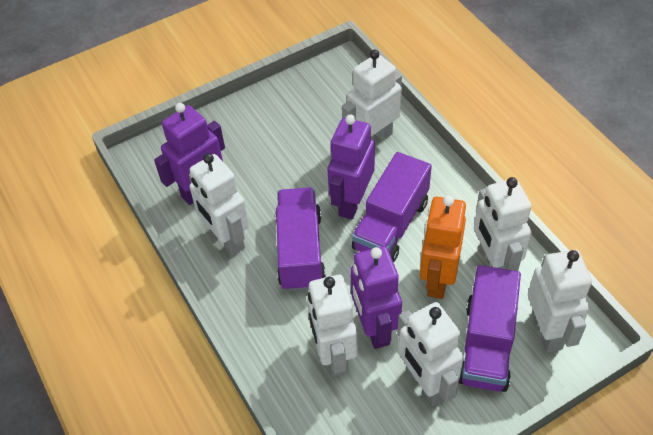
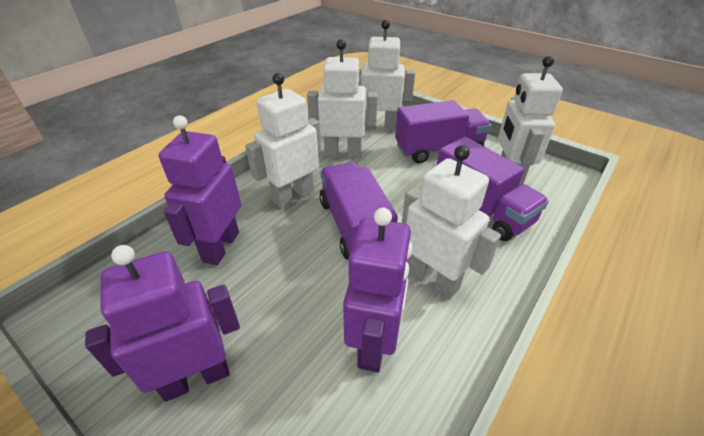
orange robot: [420,195,466,299] = 1 -> none = 0
white robot: [189,153,249,255] [307,274,358,377] [342,49,402,142] [398,302,464,406] [474,177,532,271] [528,249,592,353] = 6 -> [245,73,321,208] [307,39,378,158] [359,20,415,131] [402,145,501,299] [498,56,563,185] = 5

